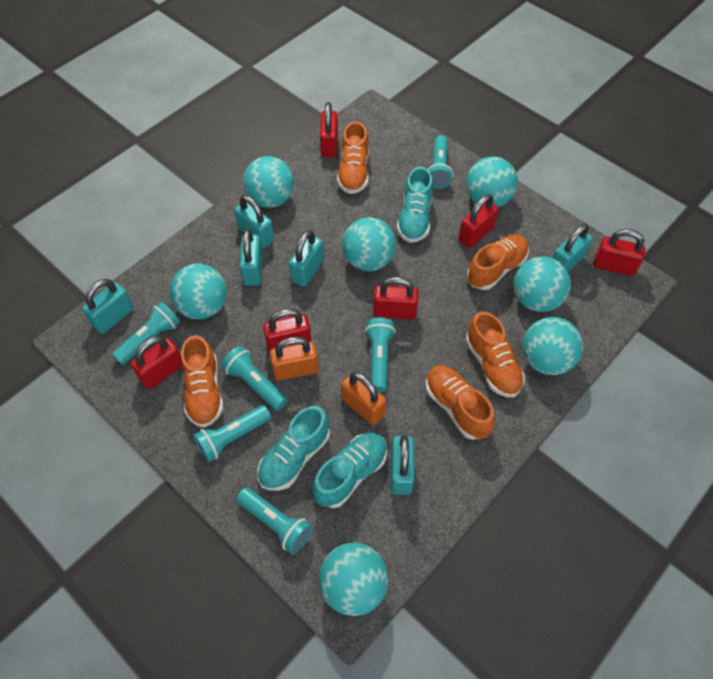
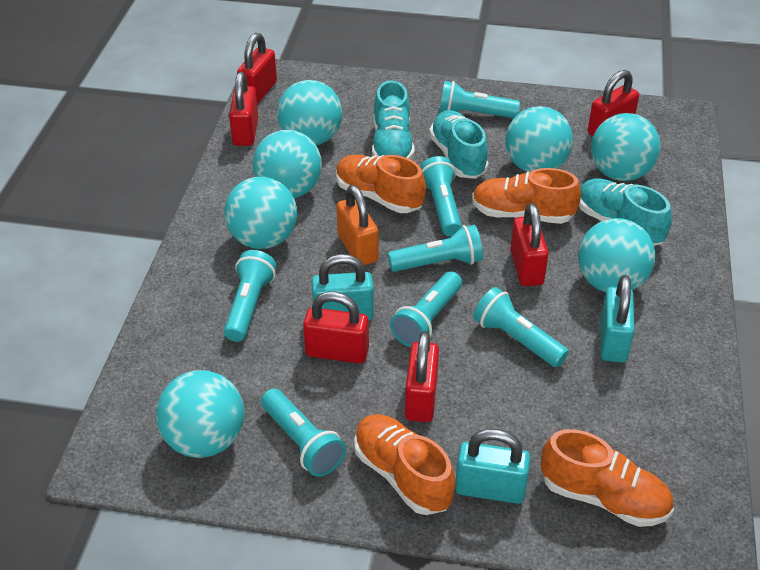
orange padlock: [270,337,319,380] [341,372,387,425] = 2 -> [337,185,379,265] = 1
orange shoe: [181,335,223,428] [337,121,369,194] [425,365,495,440] [466,311,525,397] [467,235,529,290] = 5 -> [336,155,426,213] [354,415,456,515] [472,168,581,224] [541,429,674,527] = 4
turquoise flashlight: [112,301,180,365] [193,405,271,462] [221,346,287,411] [236,487,313,554] [365,318,396,392] [428,135,453,189] = 6 -> [224,250,276,342] [261,389,346,477] [388,225,483,272] [390,271,462,347] [420,156,462,236] [439,81,520,118] [473,287,569,367] = 7
turquoise padlock: [82,279,134,334] [234,195,274,248] [239,228,263,286] [289,230,324,287] [391,435,414,495] [553,224,593,272] = 6 -> [311,254,374,320] [455,429,530,504] [600,275,635,363] = 3

